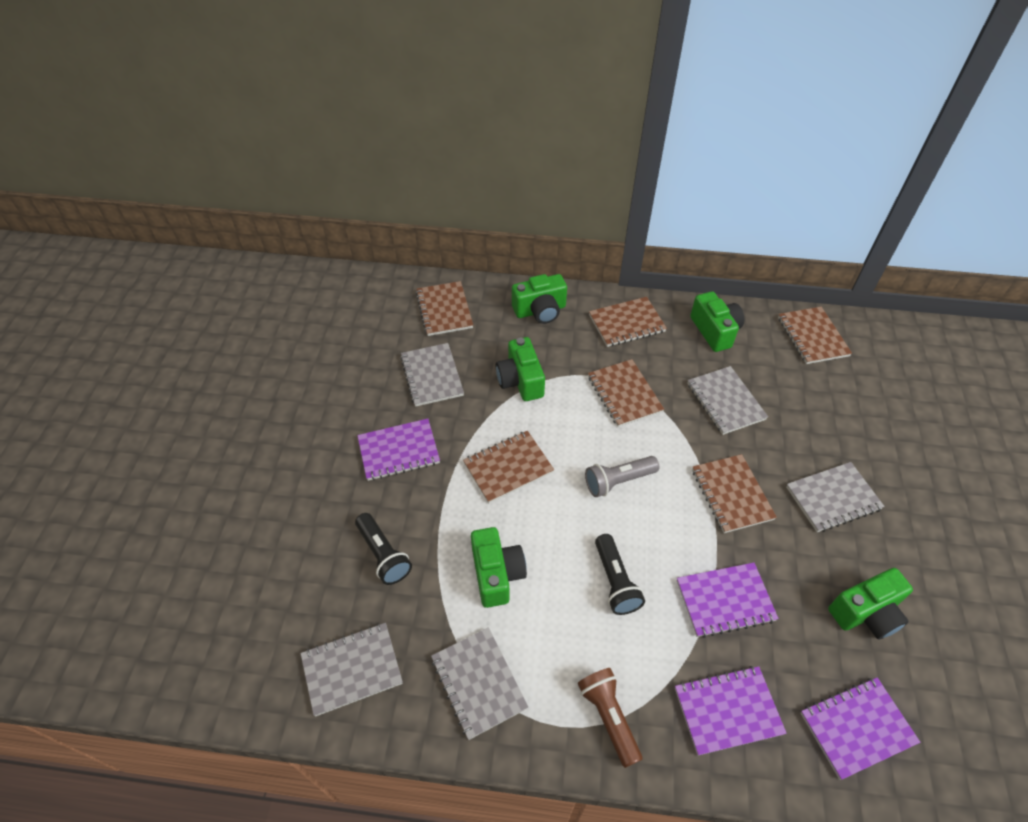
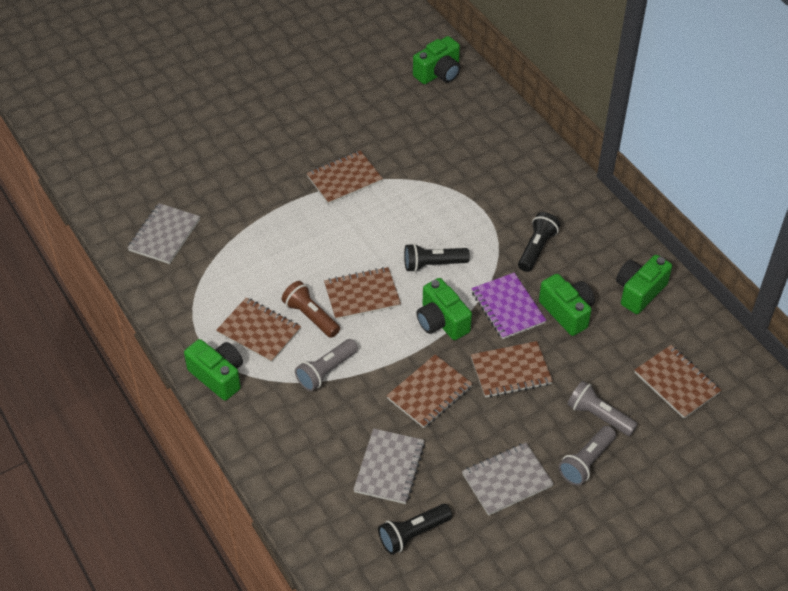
black flashlight: [355,513,412,585] [595,534,645,615] = 2 -> [378,504,452,555] [404,243,470,272] [518,212,560,272] = 3
grey flashlight: [585,456,659,497] = 1 -> [295,339,358,391] [558,426,616,486] [567,381,638,436] = 3
grey notebook: [300,623,403,716] [400,343,464,407] [431,627,528,740] [687,366,768,435] [786,462,885,532] = 5 -> [127,203,200,264] [353,428,425,504] [462,443,554,516] = 3
purple notebook: [357,419,440,481] [675,666,787,756] [677,563,779,638] [800,677,920,780] = 4 -> [471,273,547,339] = 1

